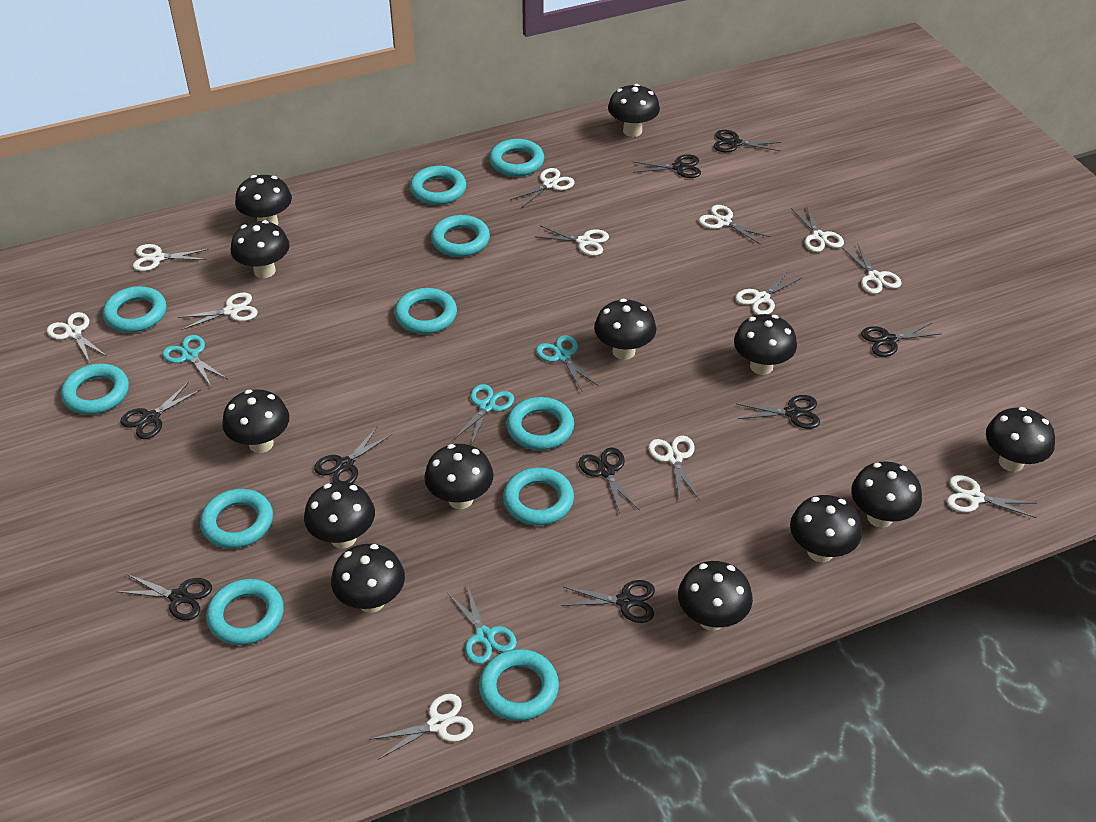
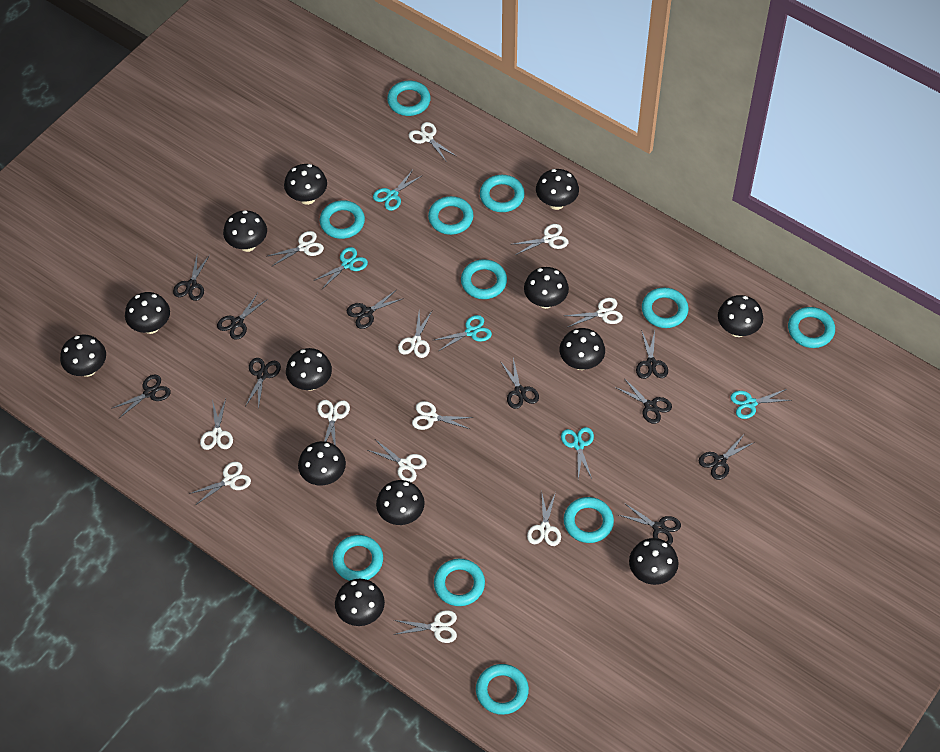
black scissors: [116,574,212,620] [120,382,201,439] [314,426,392,483] [561,580,655,623] [579,447,639,515] [632,154,701,178] [714,130,781,152] [737,395,820,429] [861,322,940,357] = 9 -> [111,375,171,419] [173,255,210,301] [217,293,268,340] [245,358,281,410] [347,290,404,329] [500,358,539,409] [615,378,672,424] [619,504,681,545] [636,330,668,379] [699,433,755,480] = 10
turquoise scissors: [162,335,227,388] [447,585,517,664] [453,384,514,446] [536,335,599,391] = 4 -> [313,247,368,289] [373,170,423,211] [432,315,492,351] [561,427,594,479] [730,389,791,419] = 5

